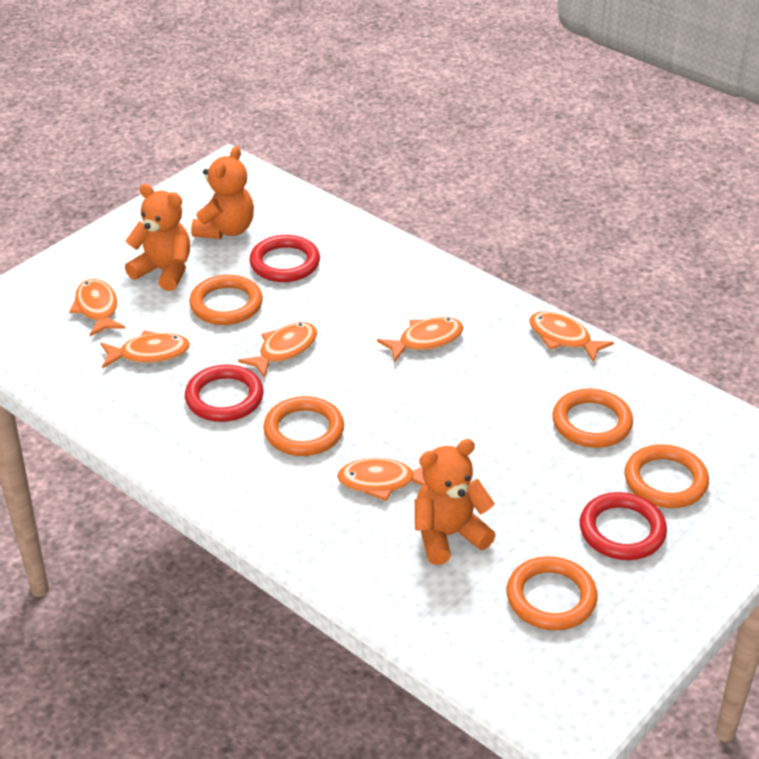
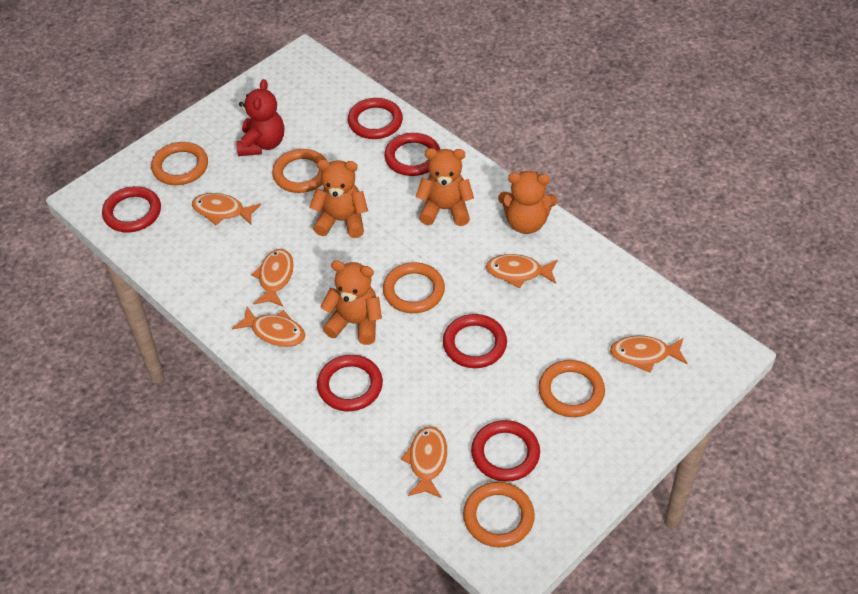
orange teddy bear: [125,184,190,291] [191,146,254,239] [415,439,496,565] = 3 -> [309,159,368,238] [321,260,382,345] [415,148,474,226] [498,171,557,234] = 4
red ring: [185,364,264,422] [249,235,320,282] [580,492,667,560] = 3 -> [102,186,161,233] [317,355,383,411] [348,98,403,139] [384,133,440,176] [443,314,507,368] [471,420,540,482] = 6
red teddy bear: none = 0 -> [236,79,284,156] = 1

